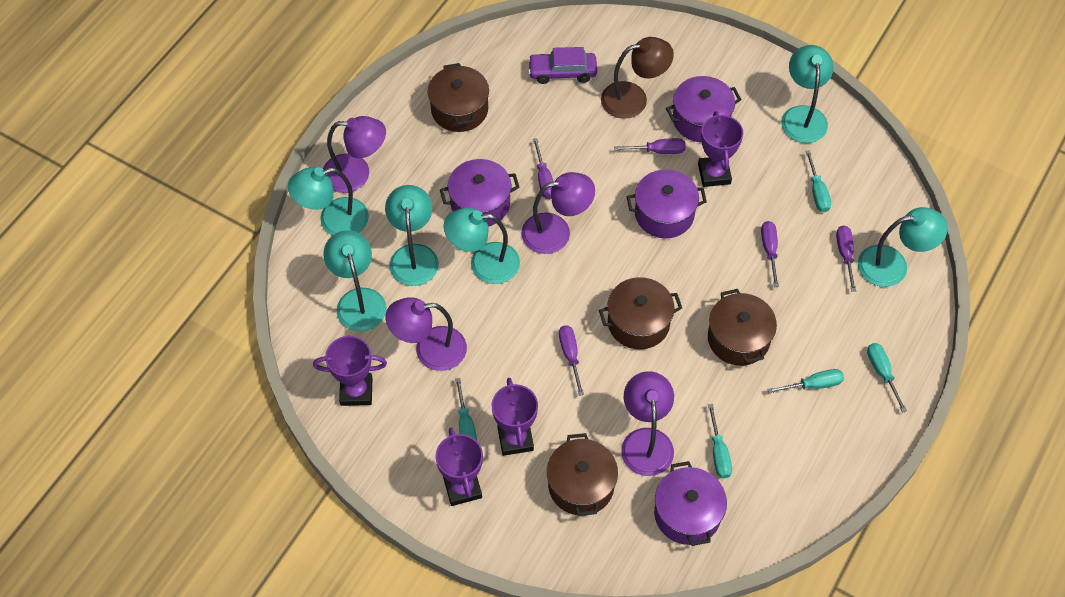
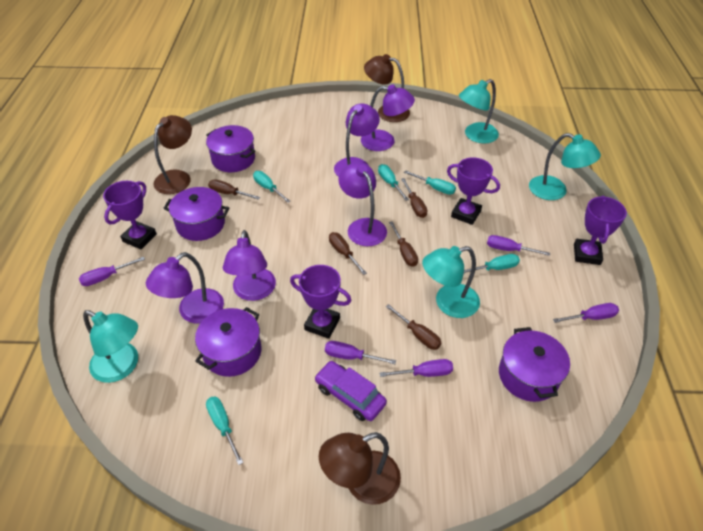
brown lamp: [601,37,674,119] = 1 -> [153,115,192,194] [319,432,401,505] [364,54,410,122] = 3
brown pot: [428,63,489,132] [547,433,618,516] [599,277,682,349] [708,289,777,366] = 4 -> none = 0
brown screwdriver: none = 0 -> [208,179,260,200] [329,232,367,275] [386,304,441,350] [389,221,418,267] [401,178,427,218] = 5
purple lamp: [323,116,386,193] [385,297,467,371] [521,172,595,254] [621,371,674,476] = 4 -> [146,252,224,324] [223,230,276,301] [334,103,380,177] [338,162,387,246] [361,85,415,151] = 5
turquoise lamp: [288,167,369,236] [323,230,387,331] [385,185,439,286] [444,208,520,284] [781,45,834,143] [858,207,948,287] = 6 -> [83,310,138,383] [422,246,480,318] [459,79,499,144] [529,133,601,200] = 4

